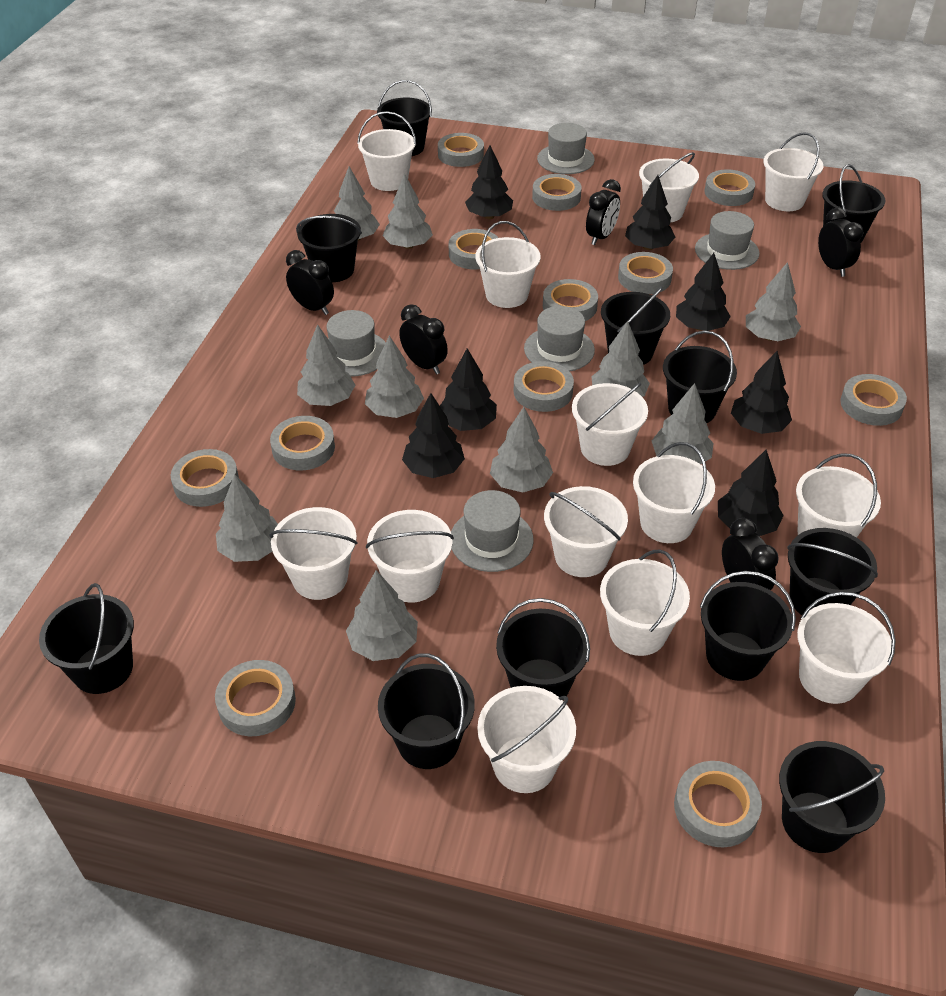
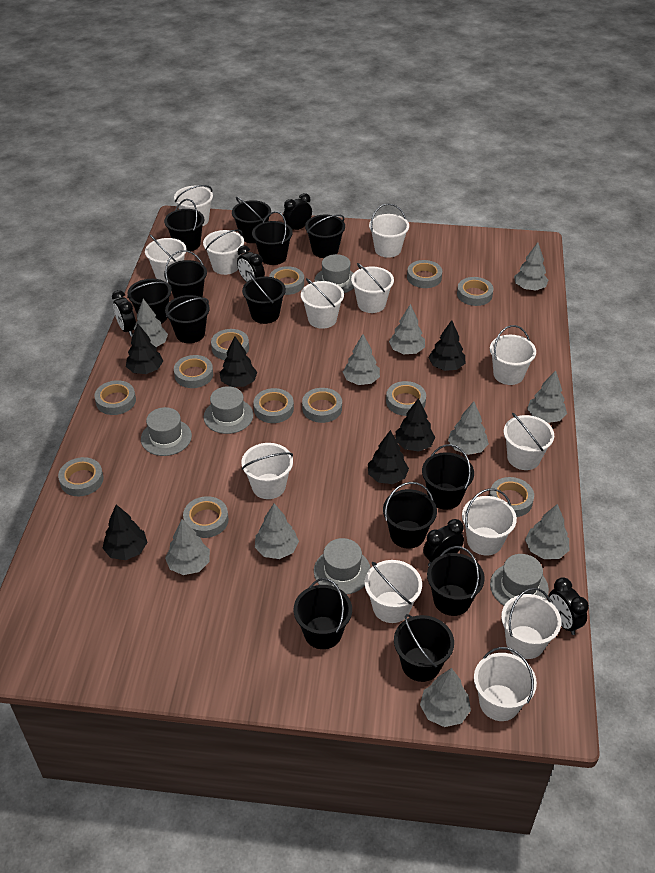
black bucket: [39,583,134,694] [296,214,362,282] [377,80,432,156] [378,653,475,769] [496,598,590,701] [601,287,670,365] [663,330,737,423] [700,571,796,681] [779,741,885,853] [787,528,878,615] [822,164,885,242] = 11 -> [127,279,172,324] [164,199,204,251] [164,250,207,298] [165,295,210,343] [232,197,271,243] [242,272,286,324] [252,211,293,265] [294,578,352,649] [305,214,345,258] [383,482,437,549] [394,614,454,682] [422,444,474,510] [427,546,485,616] = 13
black tree: [402,393,465,478] [440,348,497,431] [465,145,513,219] [625,175,676,250] [676,253,731,331] [718,449,784,536] [731,351,792,434] = 7 -> [103,504,148,560] [126,323,163,374] [219,337,257,387] [368,430,409,484] [396,398,436,452] [428,320,465,371] = 6

